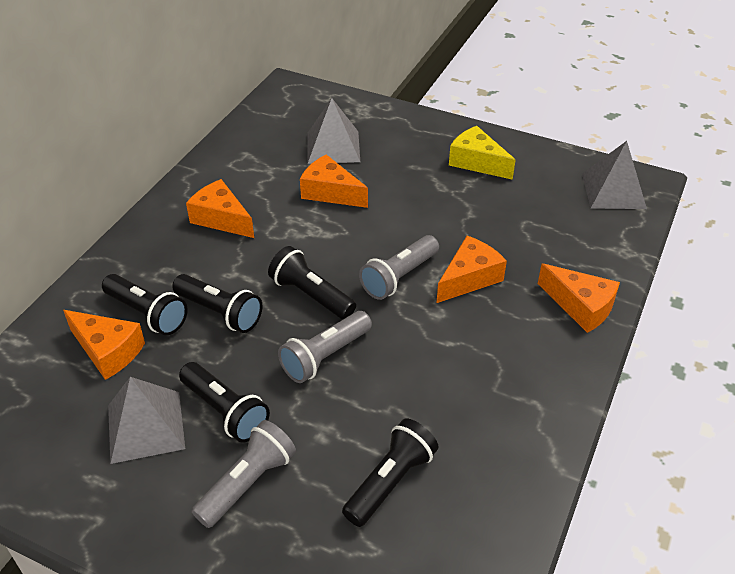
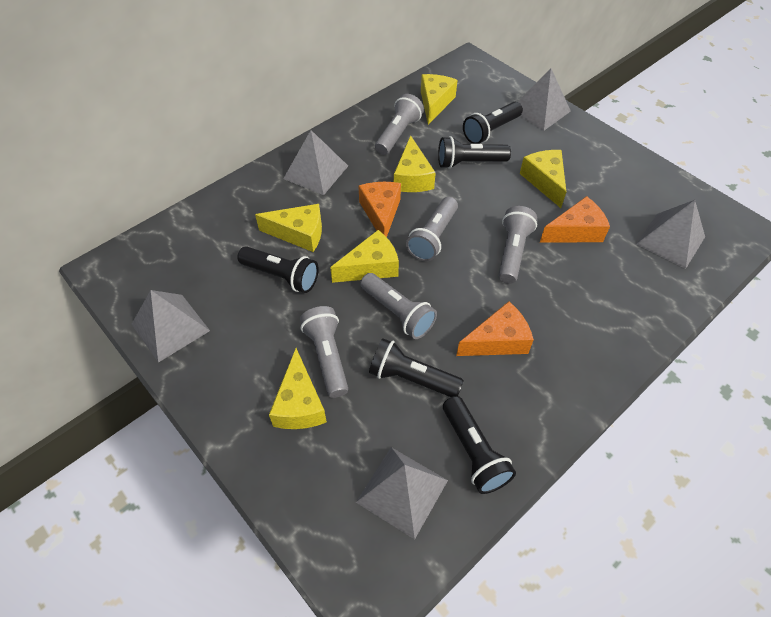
grey flashlight: [192,420,296,528] [278,311,372,383] [359,235,439,300] = 3 -> [300,306,348,398] [360,273,437,339] [375,94,424,155] [406,197,458,261] [498,206,537,284] = 5
grey pyramid: [108,377,185,464] [307,98,360,164] [582,141,647,209] = 3 -> [132,290,210,363] [283,130,348,195] [356,447,448,539] [518,68,571,131] [636,200,705,269] = 5
orange cheese: [63,310,145,380] [186,179,254,238] [300,154,368,208] [437,236,507,303] [538,263,620,333] = 5 -> [359,182,401,237] [456,301,534,356] [540,196,610,243] = 3
yellow cheese: [449,126,516,180] = 1 -> [255,204,322,252] [269,348,327,429] [330,230,399,283] [394,135,436,192] [421,74,458,125] [520,150,566,208] = 6

